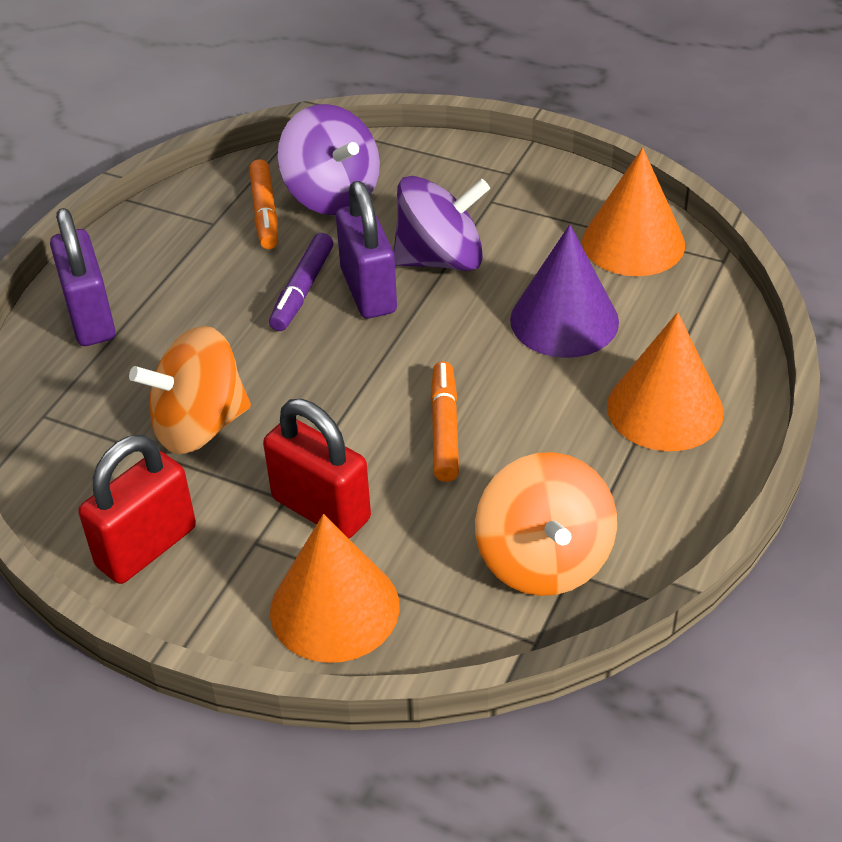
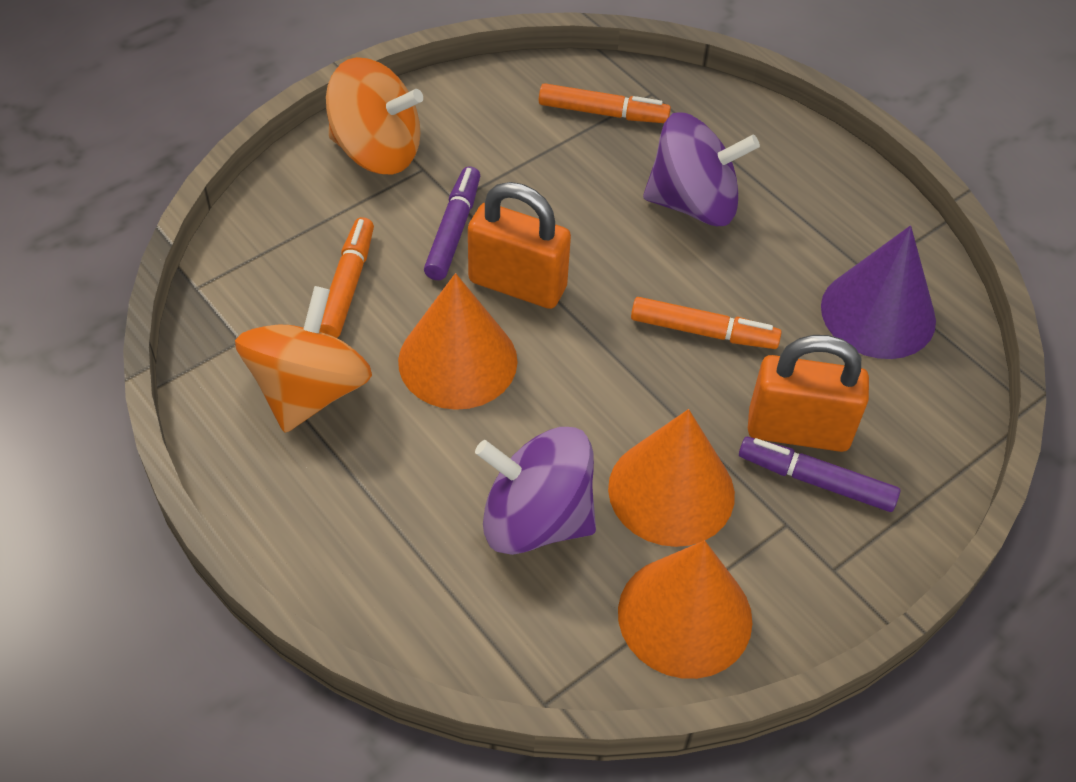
orange marker: [249,159,278,249] [431,361,459,482] = 2 -> [319,217,374,338] [539,83,671,123] [631,297,782,349] = 3
orange padlock: none = 0 -> [468,182,571,309] [748,335,869,452] = 2
purple marker: [269,233,334,331] = 1 -> [424,166,480,280] [739,437,900,512] = 2
purple padlock: [50,208,115,346] [336,181,397,319] = 2 -> none = 0
red padlock: [78,435,196,584] [263,399,371,538] = 2 -> none = 0

